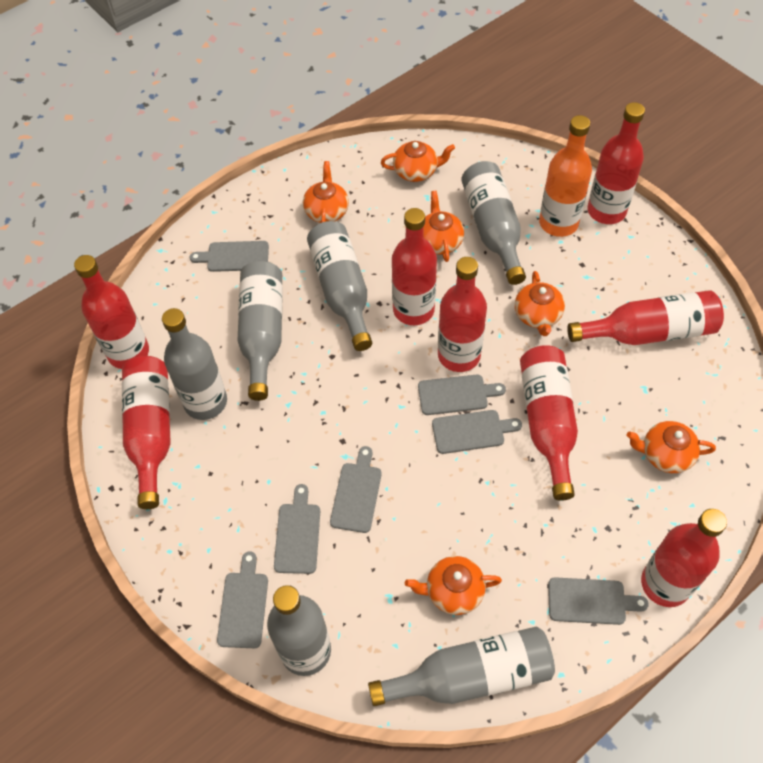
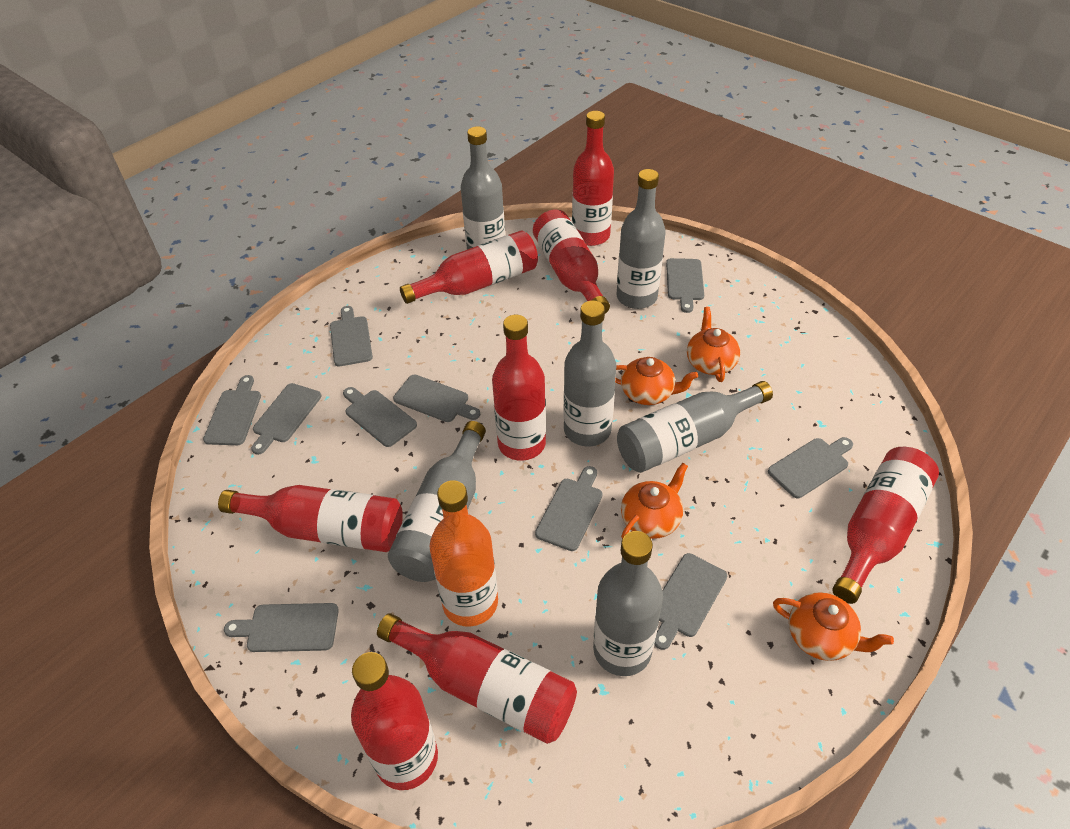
grey cutting board: [190,241,269,272] [217,551,268,648] [274,484,320,574] [330,446,382,533] [418,374,506,415] [432,410,522,454] [548,577,649,625] = 7 -> [203,375,261,445] [224,603,339,652] [251,383,321,455] [330,306,373,367] [343,387,417,447] [393,375,480,422] [535,466,603,551] [654,553,727,650] [666,258,704,313] [768,437,853,498] = 10
orange teapot: [303,161,349,223] [381,141,455,182] [405,556,502,615] [423,191,464,262] [515,271,565,336] [627,421,716,473] = 6 -> [615,357,698,405] [621,463,688,539] [687,307,740,382] [773,592,894,661] = 4

